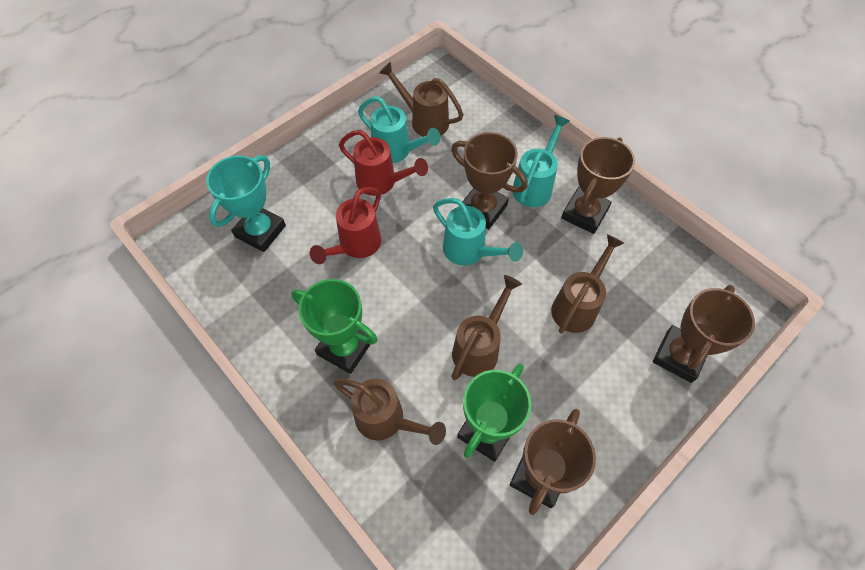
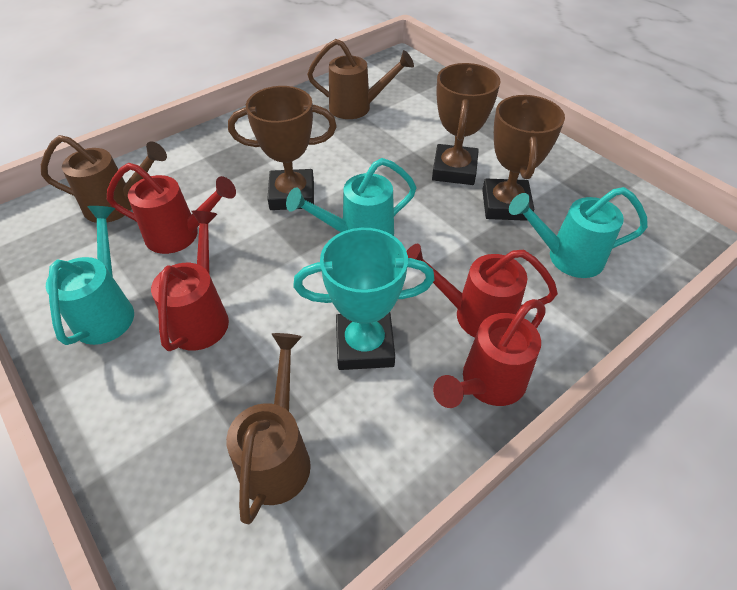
brown trophy: [451,132,528,229] [510,409,596,515] [561,137,635,234] [653,285,755,383] = 4 -> [228,86,337,210] [432,63,501,185] [482,95,565,221] = 3
brown watering can: [333,379,446,445] [379,62,463,137] [451,275,522,380] [551,234,624,333] = 4 -> [41,135,167,223] [226,333,311,524] [307,39,414,119] = 3
green trophy: [291,279,378,374] [457,364,531,462] = 2 -> none = 0
red watering can: [310,187,381,264] [339,130,428,196] = 2 -> [107,163,236,254] [151,211,229,351] [406,244,558,337] [433,299,545,408] = 4

